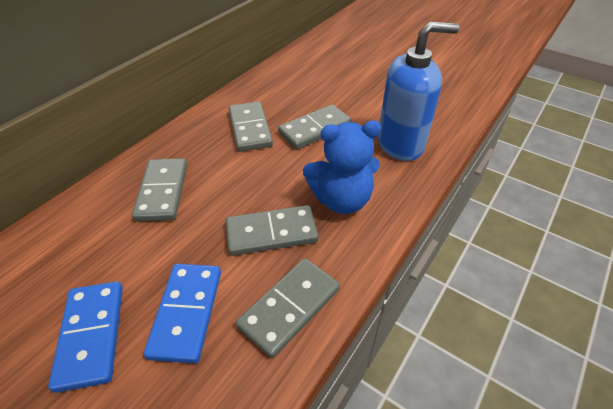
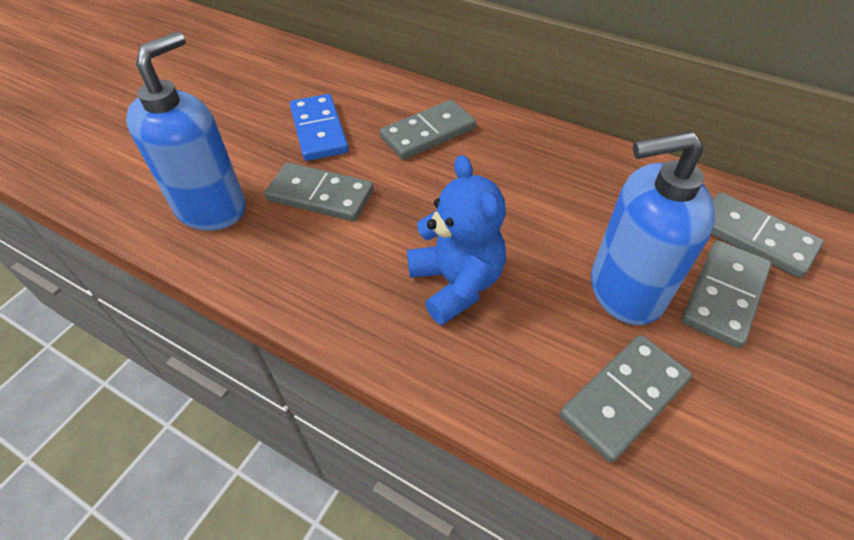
blue domino: [48,281,123,393] [144,264,221,363] = 2 -> [290,94,349,161] = 1
blue soap dispenser: [378,22,459,161] = 1 -> [126,31,246,231] [591,131,715,325] = 2

